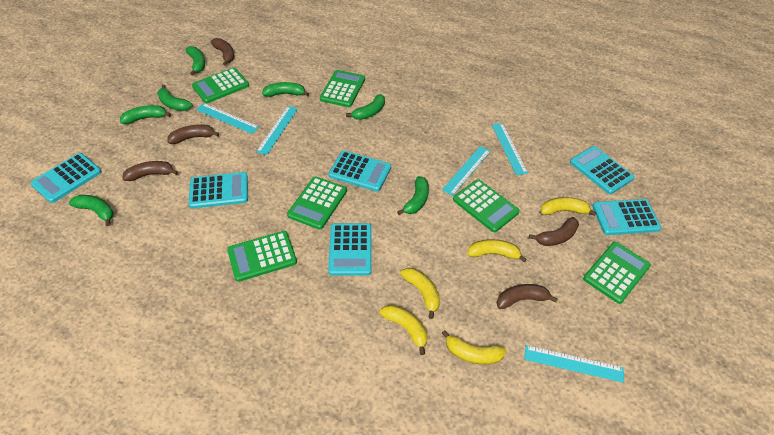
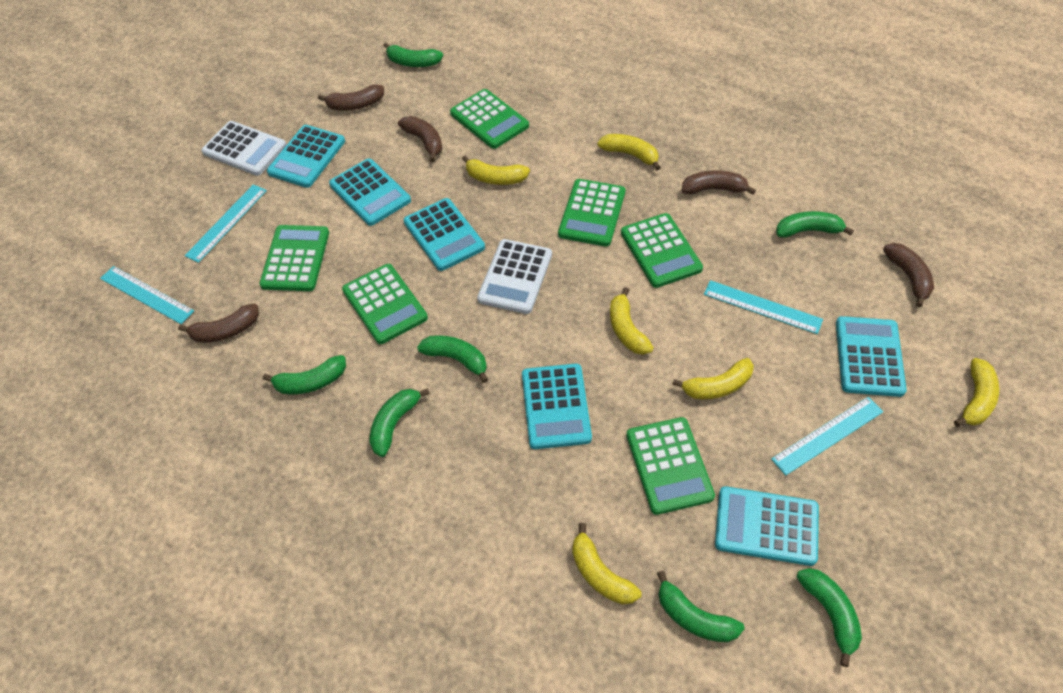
turquoise ruler: [196,103,259,134] [256,106,298,155] [442,146,491,196] [492,123,528,175] [524,345,624,383] = 5 -> [100,266,194,324] [185,184,267,263] [704,280,823,334] [771,397,883,476] = 4
white calculator: none = 0 -> [201,121,287,176] [477,239,552,314] = 2
yellow banana: [380,305,428,355] [400,268,440,319] [442,330,506,365] [468,239,527,262] [541,197,597,216] = 5 -> [462,156,530,185] [572,523,641,605] [597,134,661,170] [610,287,654,355] [672,358,754,399] [954,358,999,427] = 6

